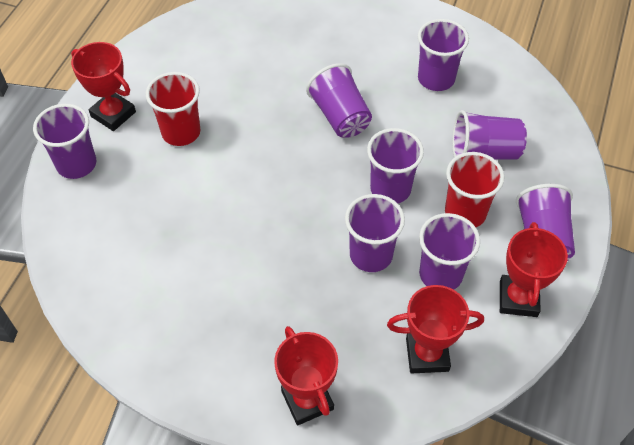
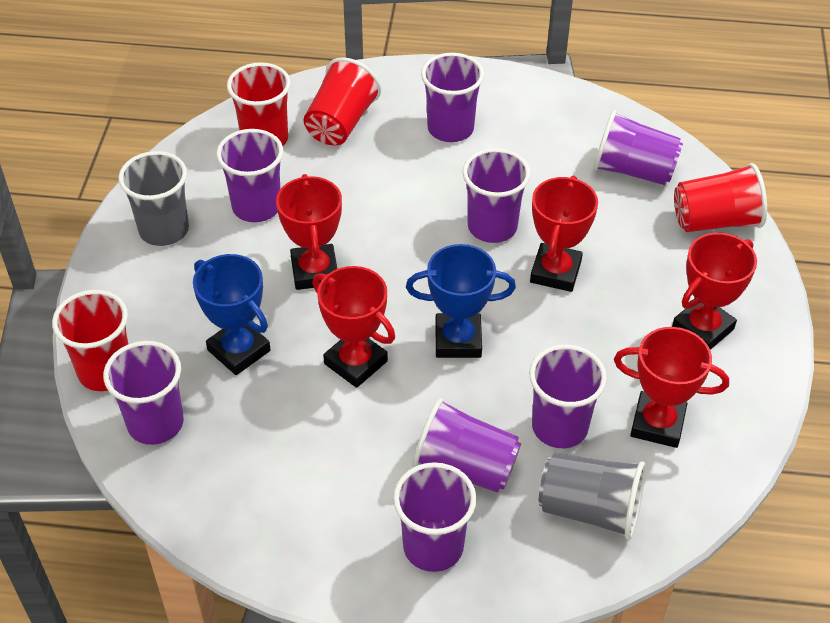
blue trophy: none = 0 -> [193,254,271,375] [406,244,516,358] = 2
grey cup: none = 0 -> [118,151,189,246] [539,453,646,540] = 2
red cup: [146,72,200,146] [445,152,504,227] = 2 -> [52,290,128,391] [227,62,291,146] [304,57,381,145] [674,163,767,232] = 4
red trophy: [71,42,136,131] [274,326,338,426] [387,285,484,374] [500,222,568,317] = 4 -> [276,174,342,290] [312,266,395,388] [530,176,598,292] [614,327,729,448] [672,233,757,350] = 5

